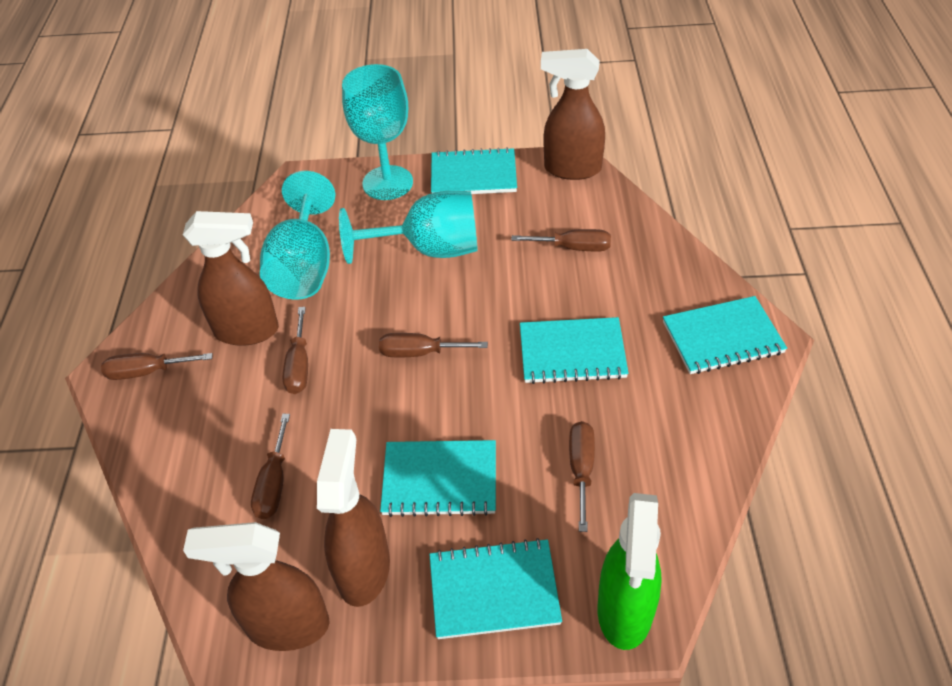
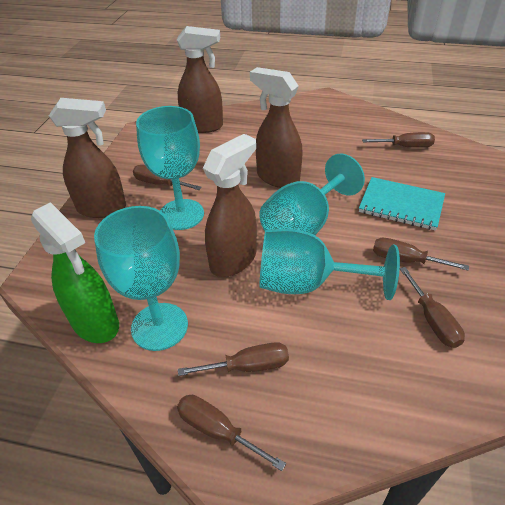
turquoise goblet: [260,171,335,300] [339,191,478,264] [342,64,413,200] = 3 -> [94,206,188,351] [136,106,204,230] [259,229,400,300] [260,153,365,235] = 4
turquoise notebook: [380,440,496,517] [429,538,562,639] [431,147,517,194] [520,317,629,384] [663,296,787,374] = 5 -> [359,177,445,231] = 1

